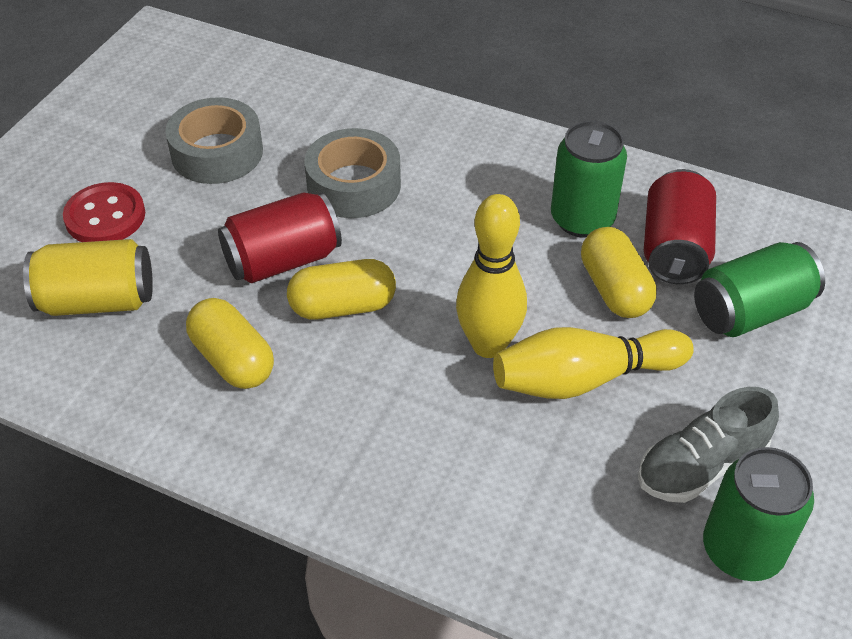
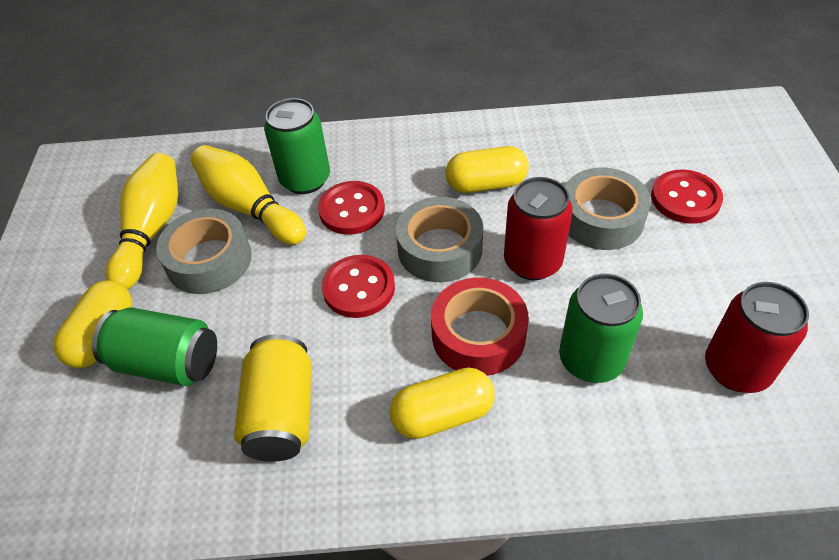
grey shoe: [638,387,779,503] = 1 -> none = 0
grey tape: [165,97,263,184] [304,128,401,218] = 2 -> [156,209,252,294] [396,197,483,282] [565,168,651,250] = 3
red button: [63,182,145,242] = 1 -> [318,181,385,234] [322,255,395,318] [651,170,723,224] = 3
red tape: none = 0 -> [431,278,529,376] = 1

